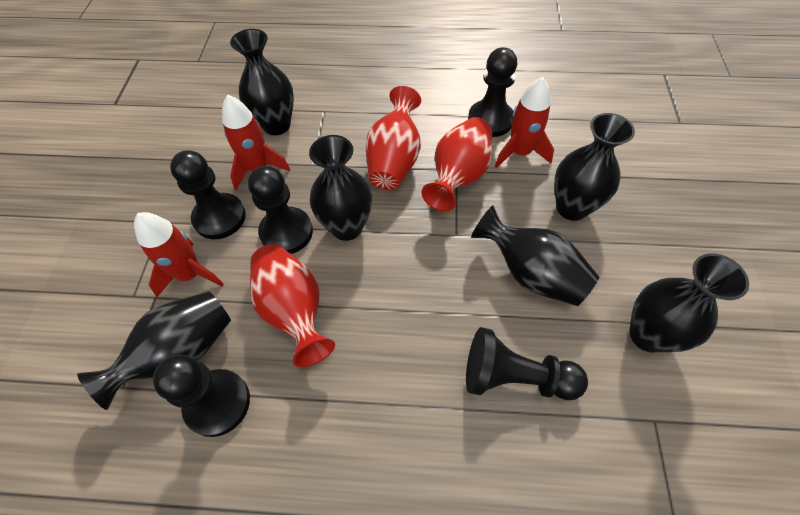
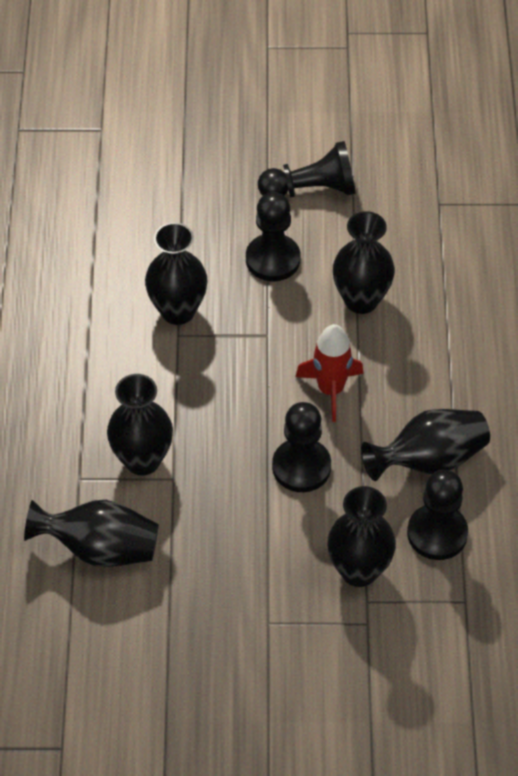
black pawn: [153,354,250,437] [170,150,246,240] [248,166,313,254] [466,327,588,400] [468,47,517,137] = 5 -> [246,192,300,281] [258,141,356,198] [272,402,331,492] [407,470,468,560] = 4
red rocket: [134,212,224,297] [222,95,290,190] [495,77,554,168] = 3 -> [295,324,364,422] = 1
red vase: [250,244,335,367] [366,86,421,190] [422,117,492,211] = 3 -> none = 0

